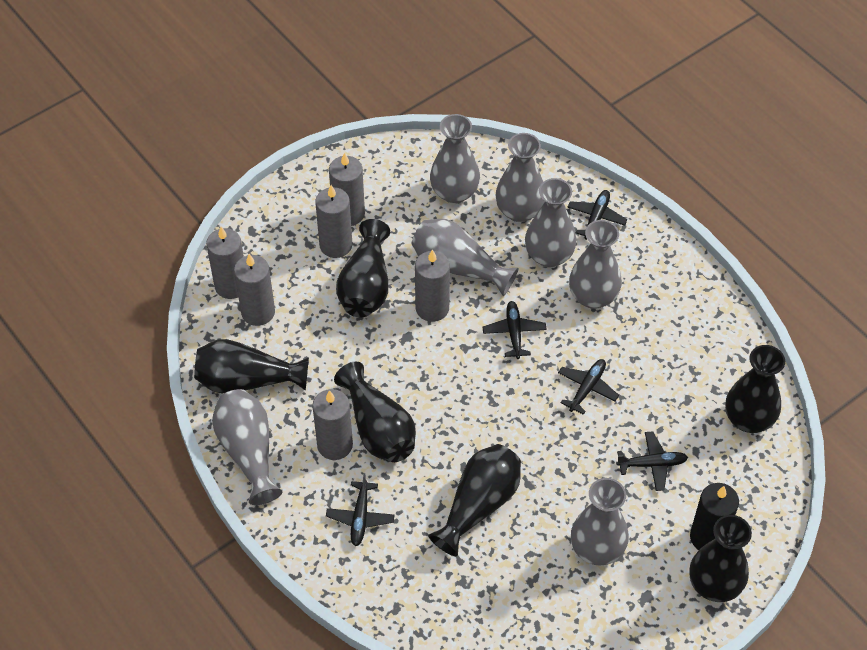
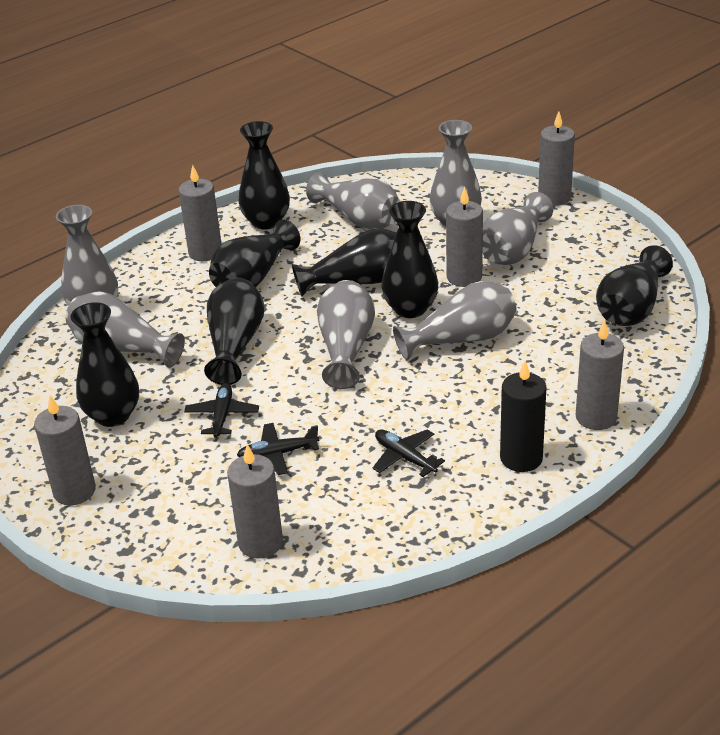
black plane: [326,473,394,546] [483,301,547,359] [558,359,619,415] [567,190,627,240] [616,431,688,491] = 5 -> [184,383,259,438] [237,423,320,475] [372,429,445,477] = 3
black vase: [194,339,309,393] [334,362,416,462] [336,219,390,317] [428,444,521,556] [689,515,752,602] [725,345,785,433] = 6 -> [70,302,139,427] [204,277,264,385] [209,220,300,288] [239,121,290,230] [292,228,397,296] [381,201,438,318] [596,245,673,326] = 7

